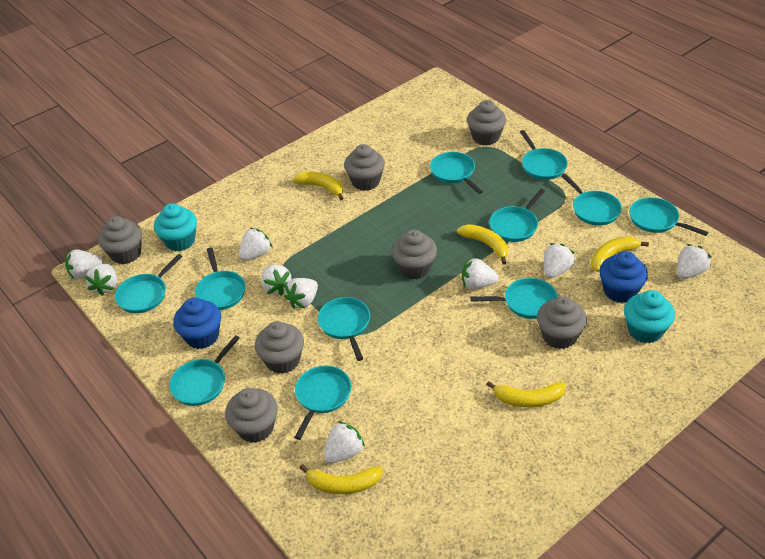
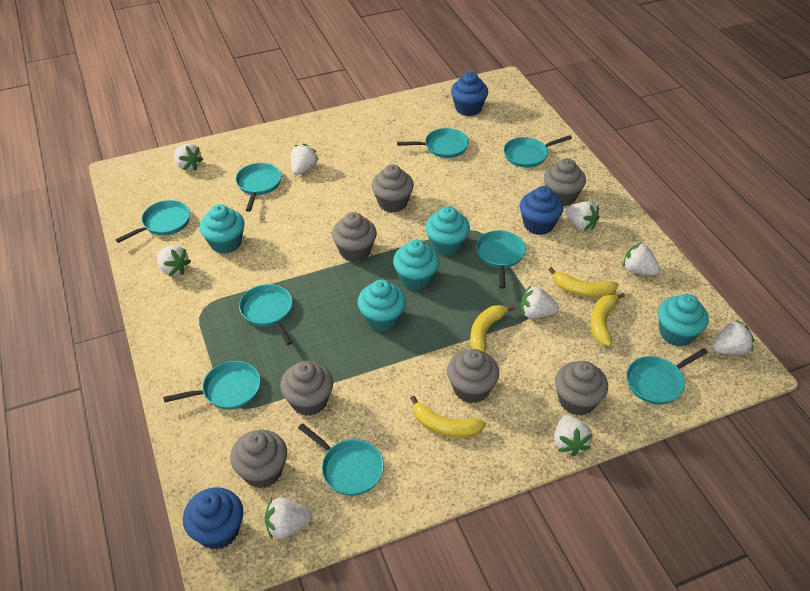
blue cupcake: [173,298,221,349] [599,251,648,303] = 2 -> [183,487,243,550] [451,72,488,116] [520,186,563,235] = 3
turquoise cupcake: [154,203,197,251] [624,290,675,343] = 2 -> [200,204,245,254] [358,279,406,332] [393,240,440,290] [425,206,470,256] [658,294,709,347] = 5
turquoise pan: [115,254,183,313] [169,335,240,406] [195,247,246,310] [294,366,352,440] [318,297,370,361] [430,152,483,194] [470,278,558,319] [489,189,545,242] [520,130,568,180] [561,173,622,225] [629,197,709,236] = 11 -> [115,200,190,243] [163,361,261,410] [236,163,282,212] [239,284,293,345] [298,423,384,496] [397,128,469,158] [476,230,526,289] [504,135,572,168] [627,348,708,405] = 9
yellow banana: [292,172,344,200] [300,464,383,494] [457,224,508,264] [486,381,565,407] [591,236,649,272] = 5 -> [410,396,486,438] [470,305,516,352] [548,267,619,298] [590,293,625,346] = 4

